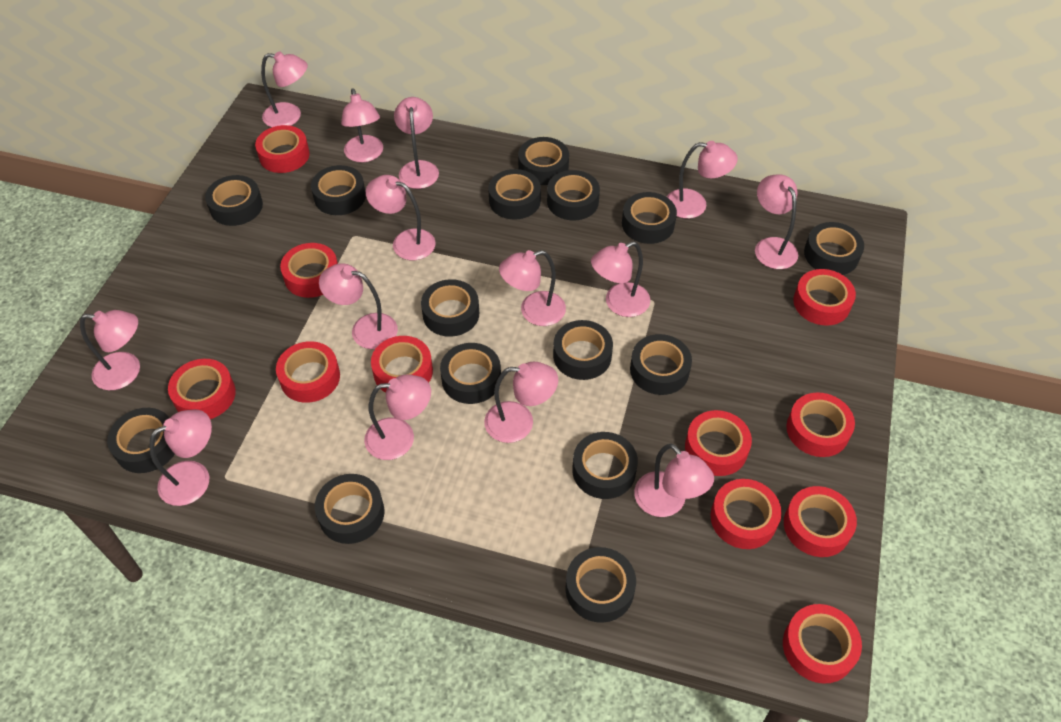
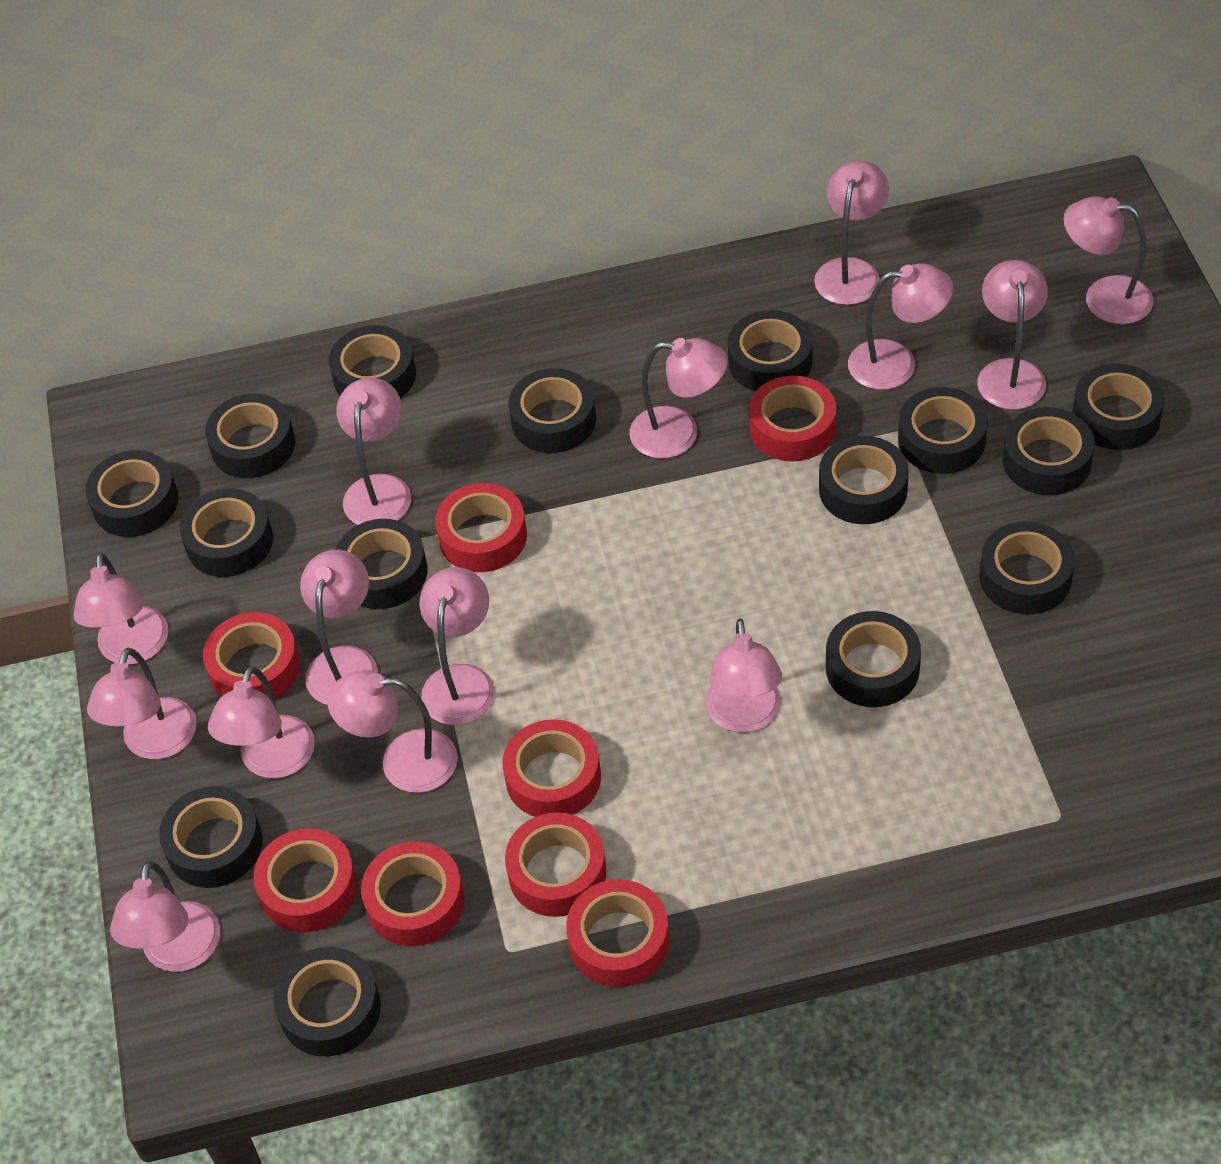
red tape: [168,359,236,419] [255,125,310,173] [276,341,340,403] [280,243,338,298] [371,336,433,393] [685,410,752,476] [711,479,782,549] [783,604,862,684] [784,486,857,557] [786,392,855,457] [793,269,856,326] = 11 -> [203,612,300,699] [253,829,358,932] [361,841,465,946] [435,483,527,572] [503,719,601,817] [505,812,607,917] [566,879,670,987] [749,376,836,462] = 8

